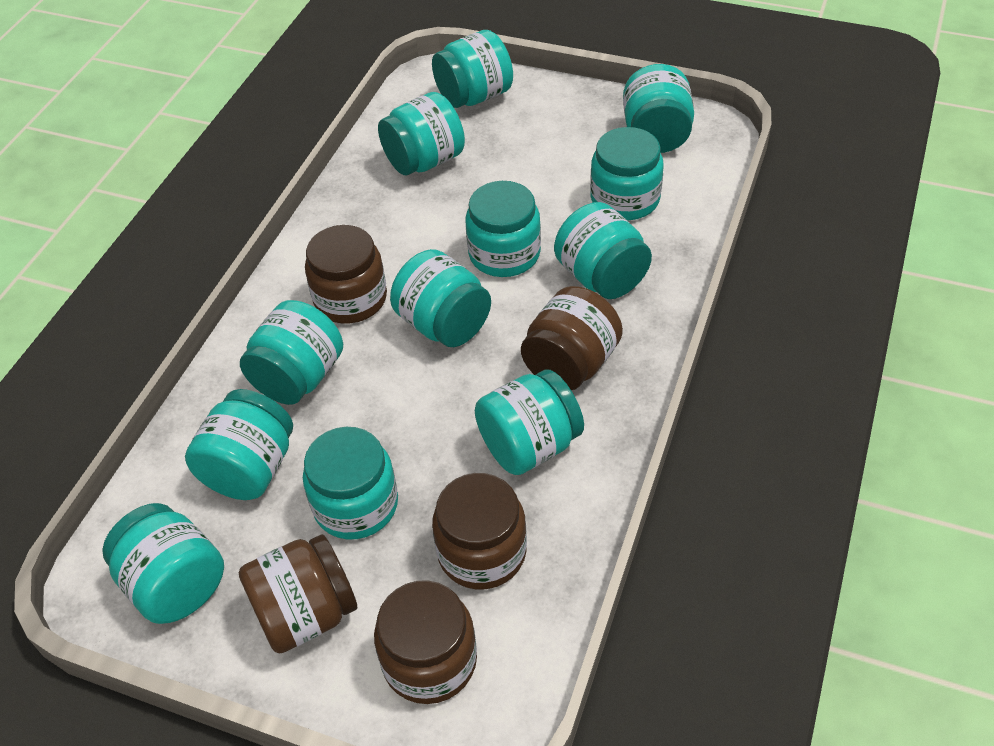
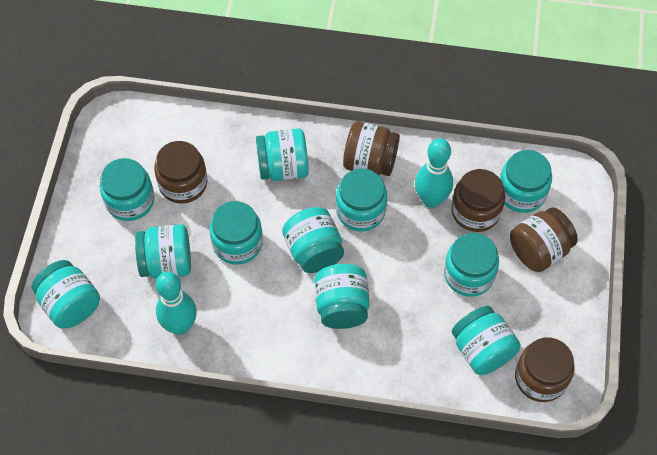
turquoise bowling pin: none = 0 -> [156,272,197,335] [415,138,453,208] = 2
turquoise jar: [102,503,224,624] [185,389,293,500] [240,300,343,405] [303,427,398,539] [378,92,465,175] [390,249,491,347] [432,30,513,108] [466,181,541,277] [475,369,584,475] [554,202,652,299] [590,127,664,220] [623,64,694,153] = 12 -> [32,260,100,328] [100,158,154,221] [135,224,191,279] [209,201,263,265] [256,128,309,181] [282,207,344,273] [314,264,370,329] [336,169,387,231] [444,233,499,297] [452,306,521,375] [500,150,552,213] = 11

